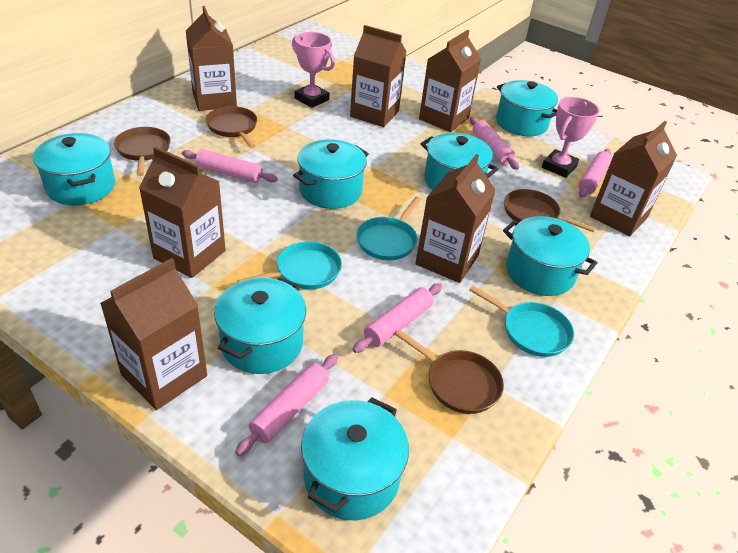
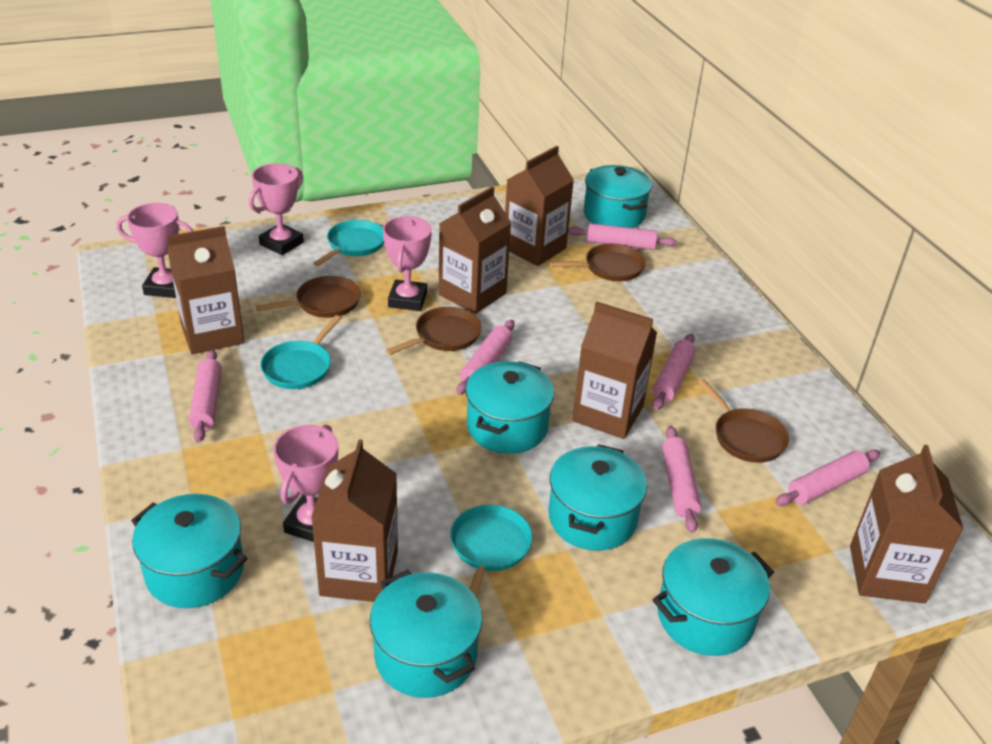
brown carton: [100,258,207,410] [139,146,226,278] [186,6,237,111] [350,25,407,127] [415,154,496,283] [419,30,481,132] [590,121,677,236] = 7 -> [167,226,244,354] [311,439,398,602] [438,186,511,314] [505,146,574,266] [572,301,657,439] [850,445,963,604] = 6
pink rolling pin: [182,149,278,183] [235,354,338,456] [352,283,442,353] [470,117,519,170] [578,149,612,198] = 5 -> [189,350,222,443] [457,320,515,395] [568,223,677,250] [652,333,696,410] [662,426,701,533] [775,449,880,506] = 6
pink trophy: [292,32,335,108] [542,97,599,178] = 2 -> [116,203,193,298] [249,163,304,255] [273,425,338,542] [383,216,432,311] = 4
turquoise pot: [33,133,115,205] [214,277,306,374] [293,139,369,209] [301,397,409,520] [421,133,498,190] [496,80,558,136] [503,216,597,296] = 7 -> [131,494,248,608] [370,570,482,698] [466,361,554,454] [549,444,647,551] [584,165,652,228] [652,538,774,656] = 6

